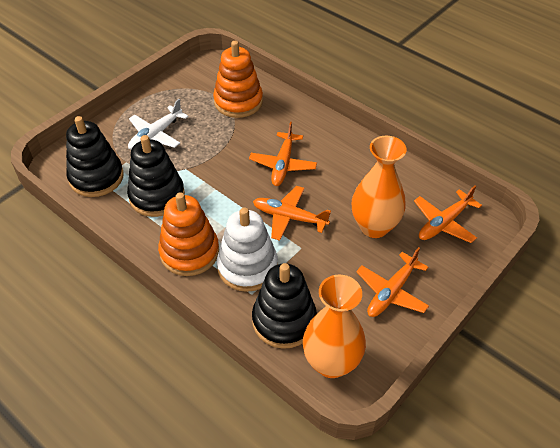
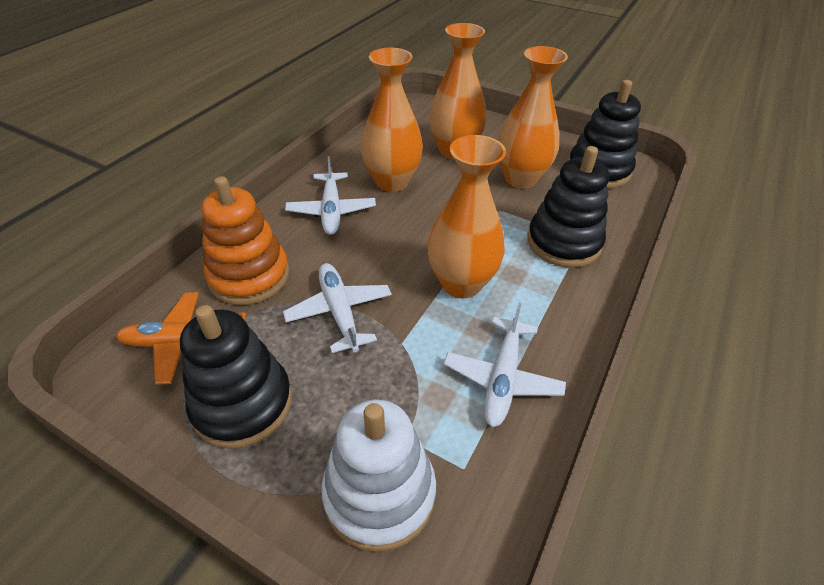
orange plane: [249,122,317,186] [253,186,331,241] [356,247,429,317] [414,186,482,243] = 4 -> [116,292,246,385] = 1
orange stacking toy: [158,192,219,276] [213,41,263,118] = 2 -> [201,176,290,305] = 1
orange vase: [303,275,366,378] [352,136,406,238] = 2 -> [361,48,423,192] [427,135,506,298] [429,23,486,159] [498,46,568,189] = 4
white plane: [128,99,189,150] = 1 -> [283,263,392,353] [285,156,376,235] [444,303,566,427] = 3

